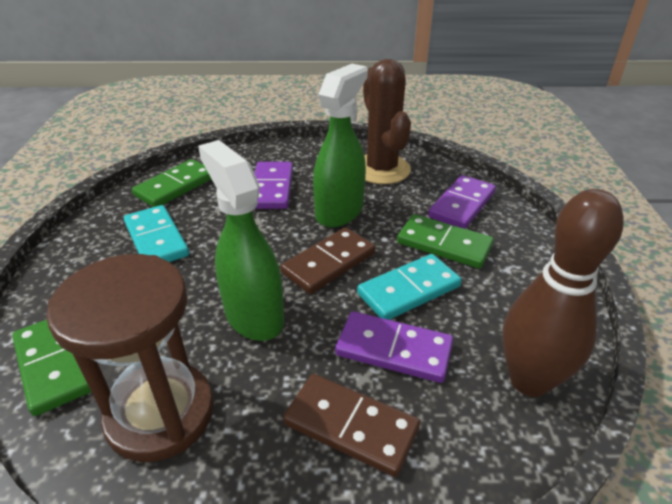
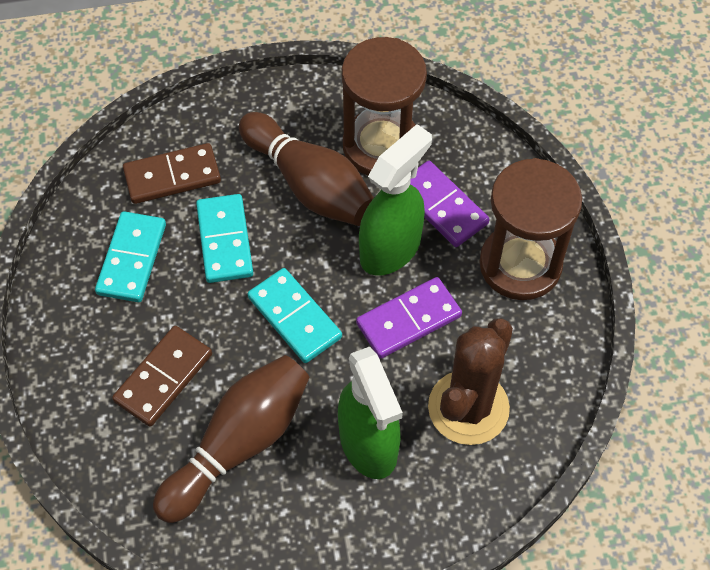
brown bowling pin: [502,189,623,397] = 1 -> [153,355,310,523] [239,112,374,226] = 2
brown hourglass: [46,254,214,462] = 1 -> [342,37,427,176] [479,158,582,300] = 2
green domino: [12,319,91,416] [132,159,211,207] [397,214,494,269] = 3 -> none = 0
purple domino: [255,162,293,209] [335,311,453,383] [428,175,496,229] = 3 -> [356,277,462,359] [410,161,489,247] = 2
turquoise domino: [124,205,189,262] [357,254,462,320] = 2 -> [95,211,166,302] [196,194,253,283] [248,268,342,363] = 3

